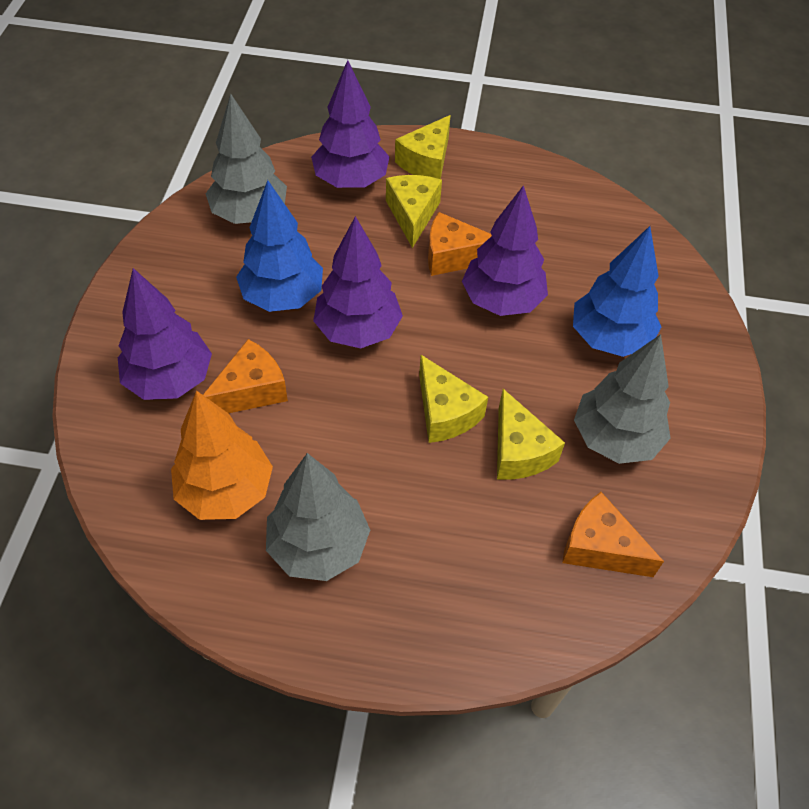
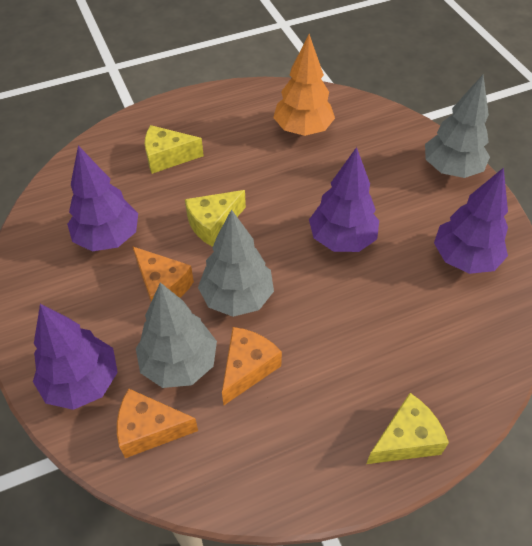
blue tree: [236,180,323,312] [573,226,661,357] = 2 -> none = 0
yellow cheese: [386,175,442,248] [395,115,451,179] [419,355,488,443] [497,389,565,480] = 4 -> [145,125,204,174] [185,190,246,247] [366,393,449,464] = 3

